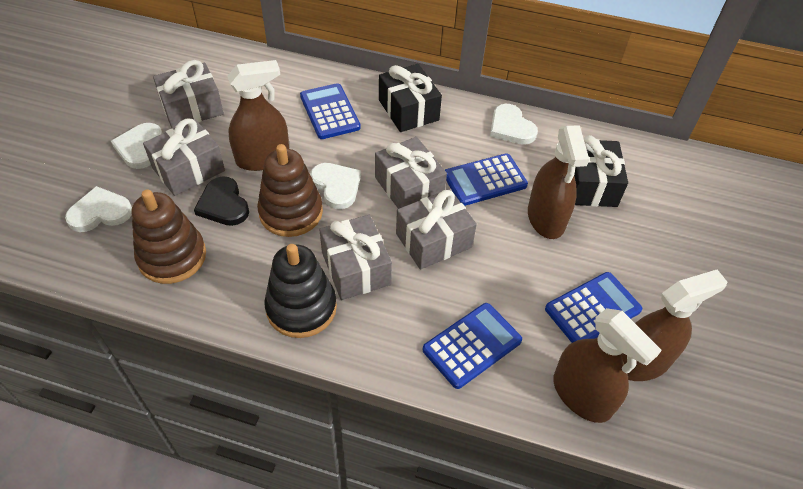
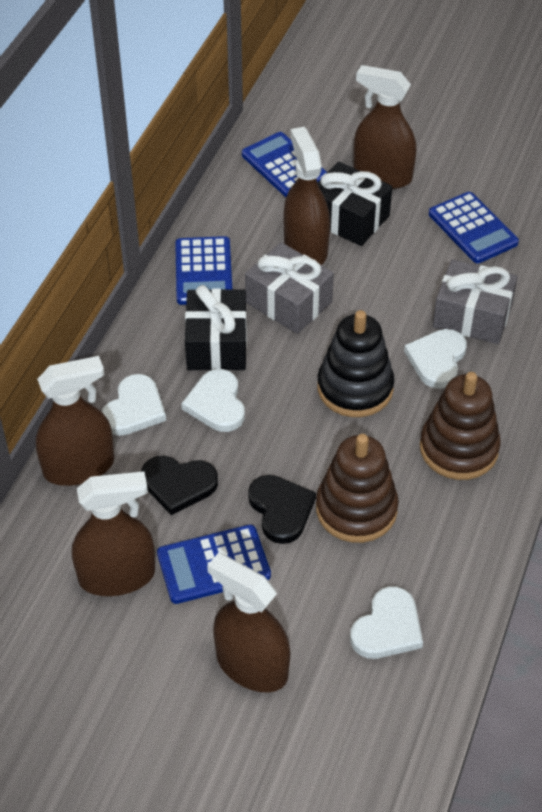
black heart: [194,176,249,226] = 1 -> [141,456,218,515] [248,475,316,544] = 2
brown spray bottle: [227,60,289,171] [528,125,589,239] [553,308,662,423] [622,270,727,381] = 4 -> [36,356,114,486] [72,471,155,596] [207,553,291,692] [283,127,330,265] [354,65,417,189] = 5
grey gift: [143,119,225,196] [153,60,224,129] [319,215,392,300] [375,137,447,209] [396,189,477,270] = 5 -> [245,242,334,334] [433,259,518,344] = 2

